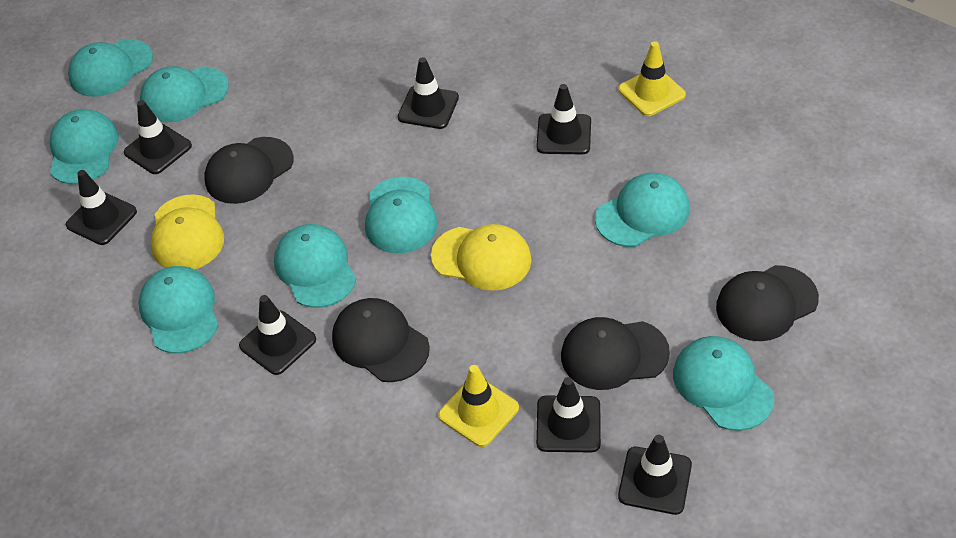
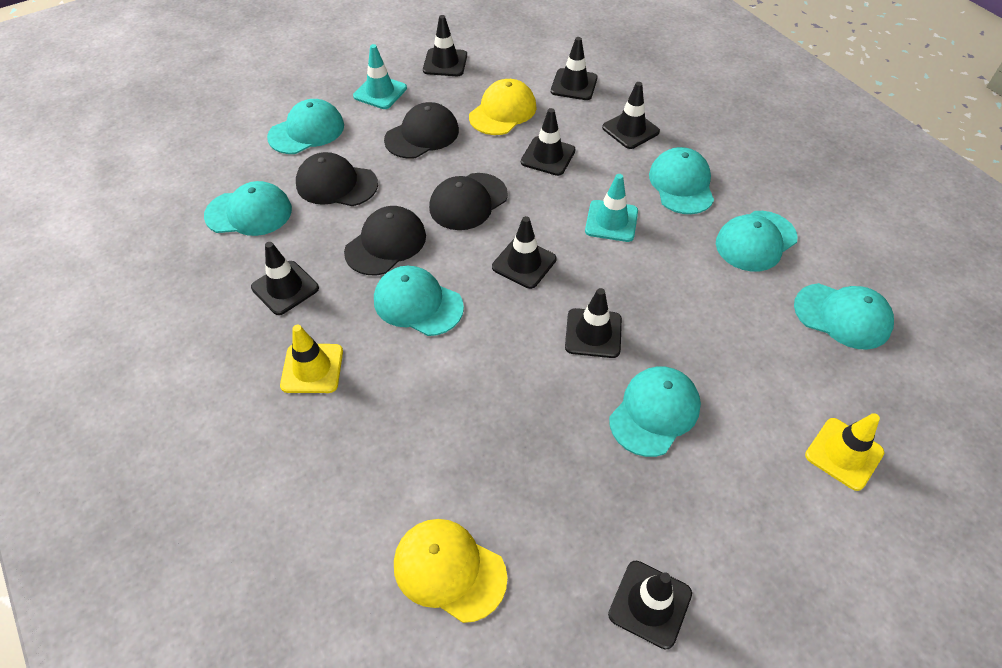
black traffic cone: [66,170,137,245] [124,100,192,174] [239,295,316,375] [398,57,459,129] [536,84,591,154] [536,377,601,452] [618,435,692,515] = 7 -> [251,242,319,315] [423,15,467,76] [492,216,557,289] [521,108,575,176] [551,37,598,100] [565,288,622,358] [602,82,660,149] [608,561,692,650] = 8
turquoise cap: [50,109,119,184] [68,39,153,97] [138,266,218,353] [140,66,229,122] [274,224,356,308] [365,177,438,253] [595,173,690,247] [673,336,775,431] = 8 -> [204,181,292,236] [267,99,344,154] [374,266,464,336] [609,366,701,457] [649,147,714,214] [716,211,798,272] [794,283,894,350] = 7
turquoise traffic cone: none = 0 -> [353,44,407,109] [585,174,638,242] = 2

